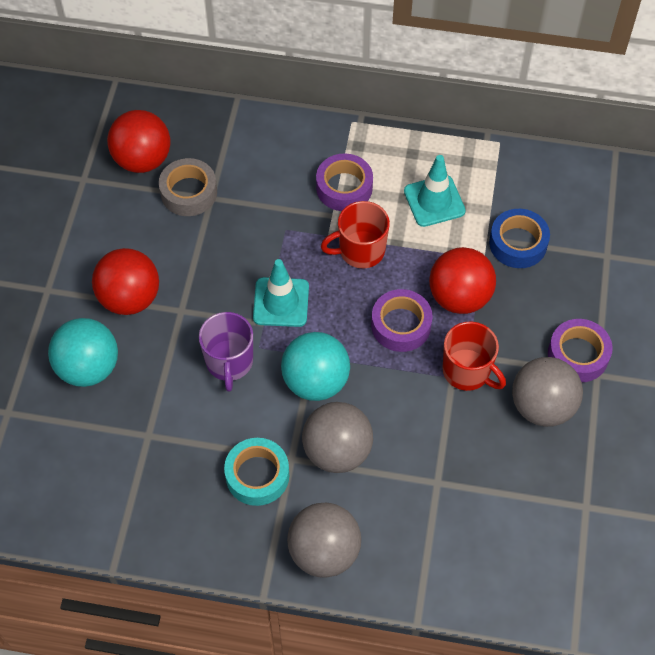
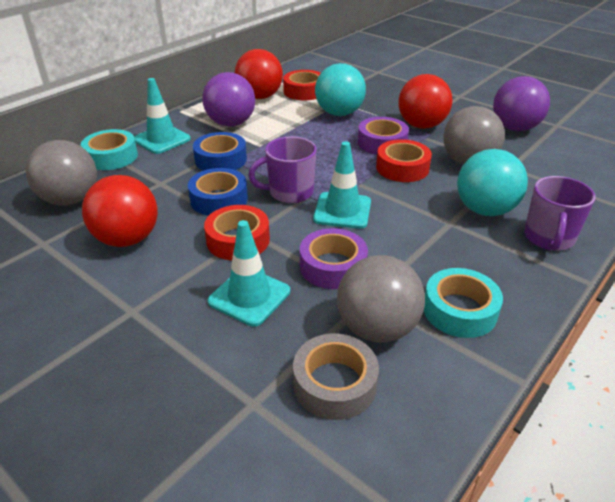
blue tape: [489,209,550,268] = 1 -> [188,168,248,216] [193,132,247,171] = 2
purple ball: none = 0 -> [202,72,255,127] [493,76,550,131] = 2
purple mug: [199,312,253,392] = 1 -> [248,137,317,203] [524,176,596,251] = 2
purple tape: [316,154,373,211] [371,289,433,352] [548,319,613,382] = 3 -> [300,228,368,289] [358,117,409,155] = 2
red mug: [321,201,390,268] [443,322,506,391] = 2 -> none = 0
red tape: none = 0 -> [204,205,270,261] [283,70,321,100] [376,139,432,182] = 3
turquoise tape: [224,438,289,506] = 1 -> [81,129,138,170] [424,268,503,338] = 2
turquoise traffic cone: [253,259,309,327] [404,155,466,227] = 2 -> [134,78,191,154] [208,220,290,327] [313,141,371,229] = 3

